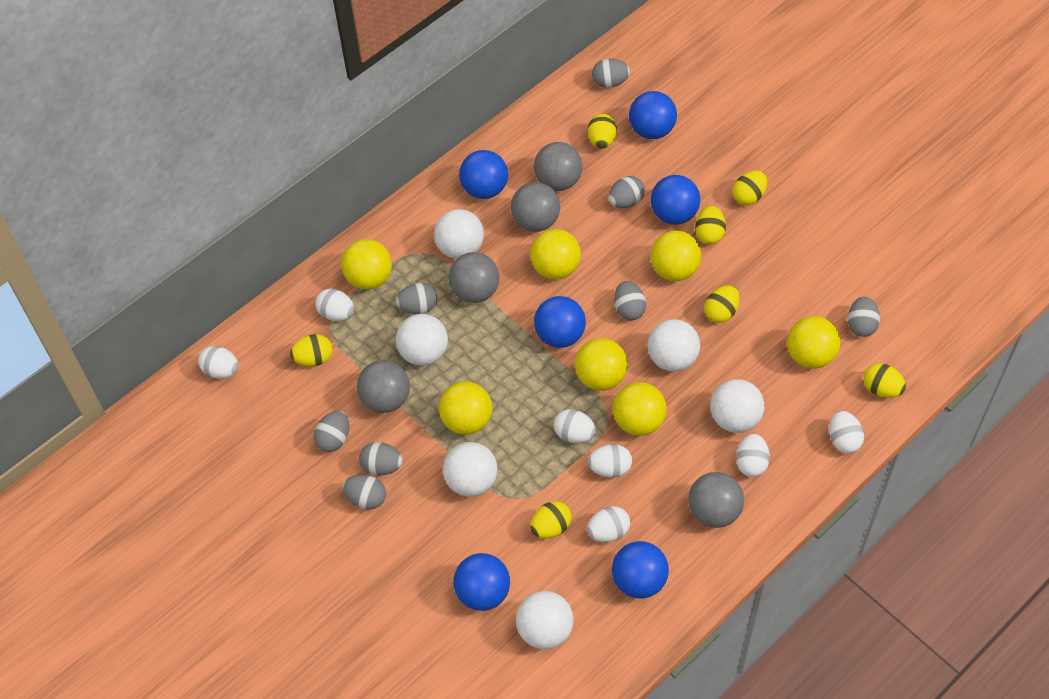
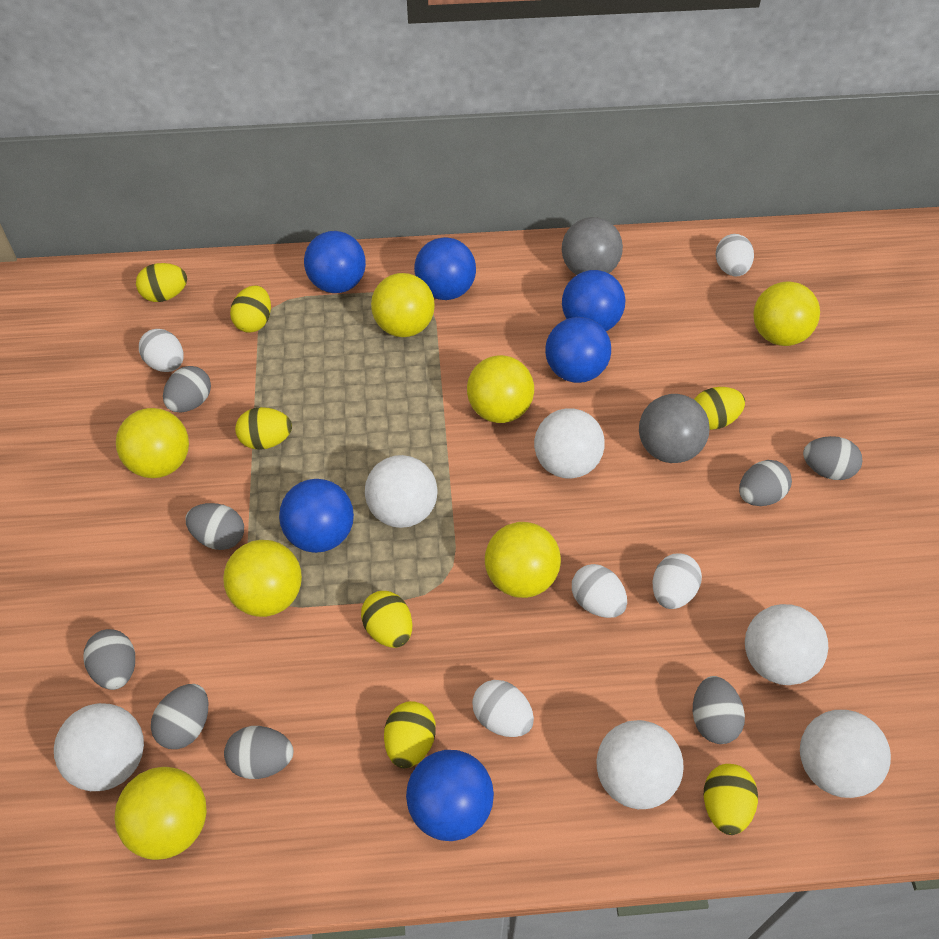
grey ball: [357,360,410,413] [449,252,499,303] [511,182,560,232] [534,142,583,191] [688,472,744,528] = 5 -> [562,217,623,275] [639,394,710,463] = 2
white egg: [198,346,239,379] [315,288,354,321] [554,409,596,443] [587,506,630,542] [588,444,632,478] [736,433,770,477] [829,411,864,453] = 7 -> [139,329,183,372] [472,680,534,737] [572,564,627,618] [653,553,702,609] [716,234,754,277] = 5

